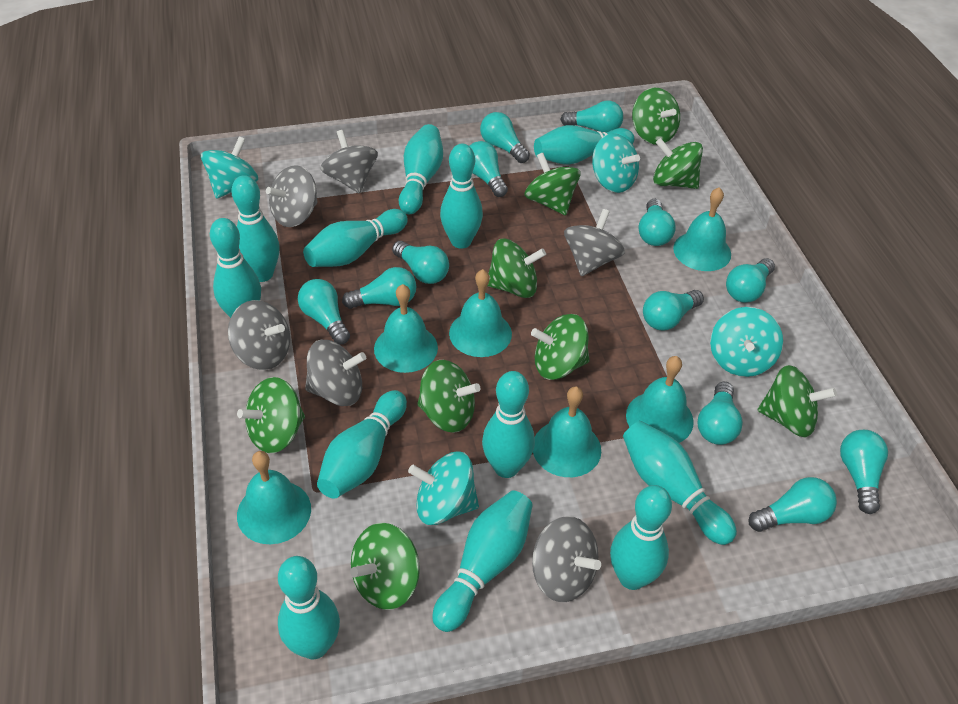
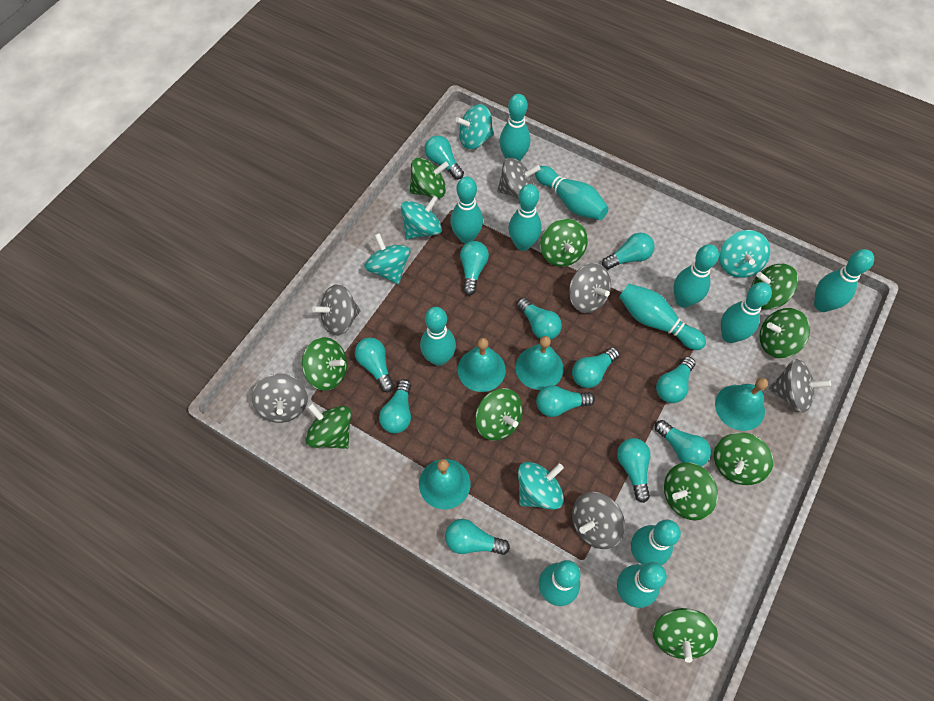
green spinning top: [237,377,305,453] [350,523,420,610] [417,360,480,433] [488,239,546,298] [524,153,581,215] [531,314,589,380] [632,88,680,145] [653,138,703,189] [758,365,837,437] = 9 -> [302,337,347,391] [305,403,351,449] [409,157,449,199] [475,388,523,441] [540,219,588,267] [653,608,718,663] [664,462,718,520] [714,432,773,485] [752,264,799,310] [760,308,810,358] = 10
turquoise bell: [237,451,311,544] [374,284,438,373] [449,269,512,357] [533,386,601,477] [626,356,694,443] [673,187,731,271] = 6 -> [419,459,471,509] [458,338,506,392] [515,336,564,390] [715,378,768,431] = 4
turquoise spinning top: [201,136,258,199] [408,452,479,525] [592,133,640,193] [710,307,783,377] = 4 -> [364,233,410,284] [401,196,442,239] [455,104,494,150] [518,462,564,510] [719,230,770,278] = 5

